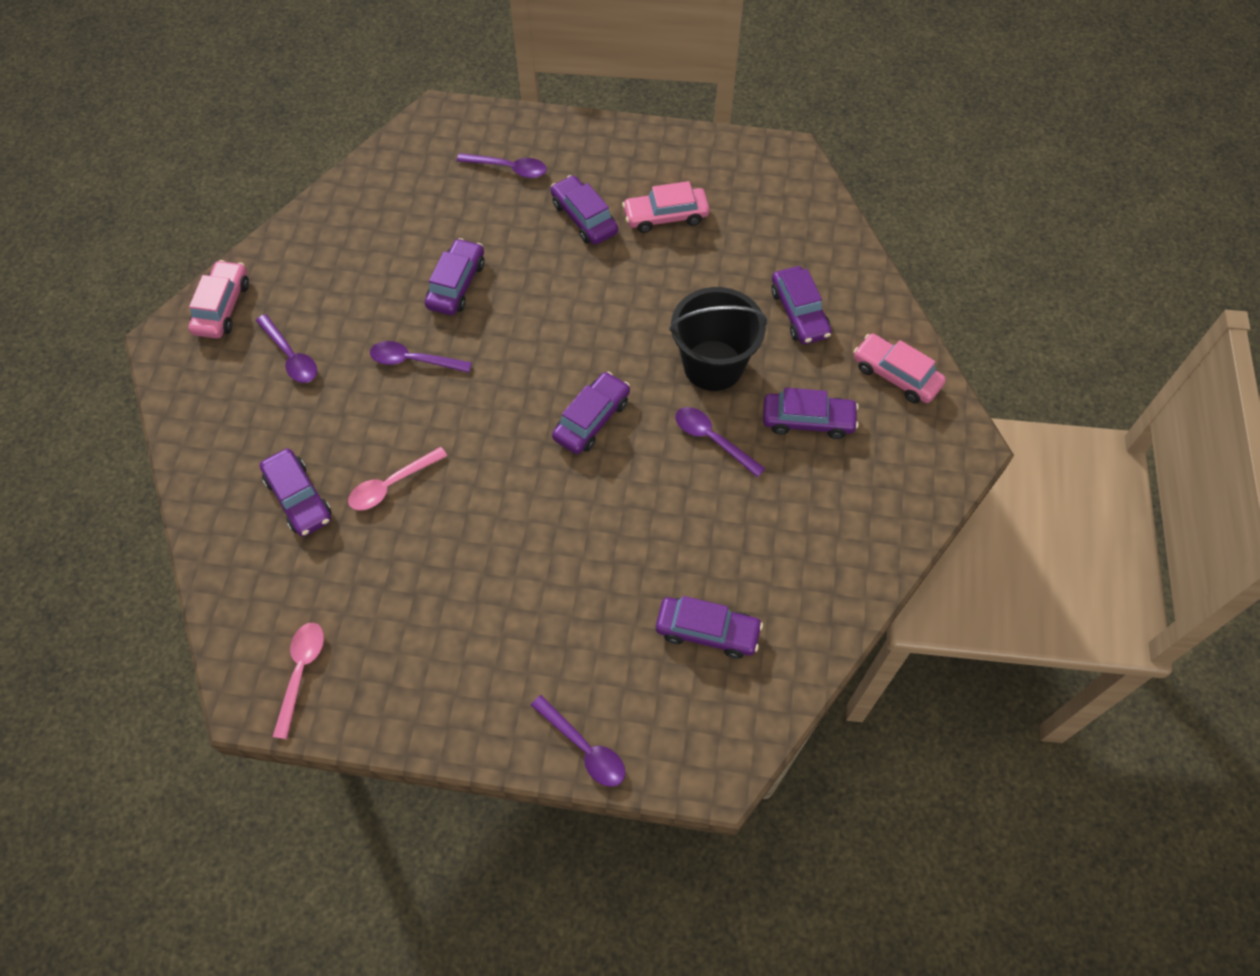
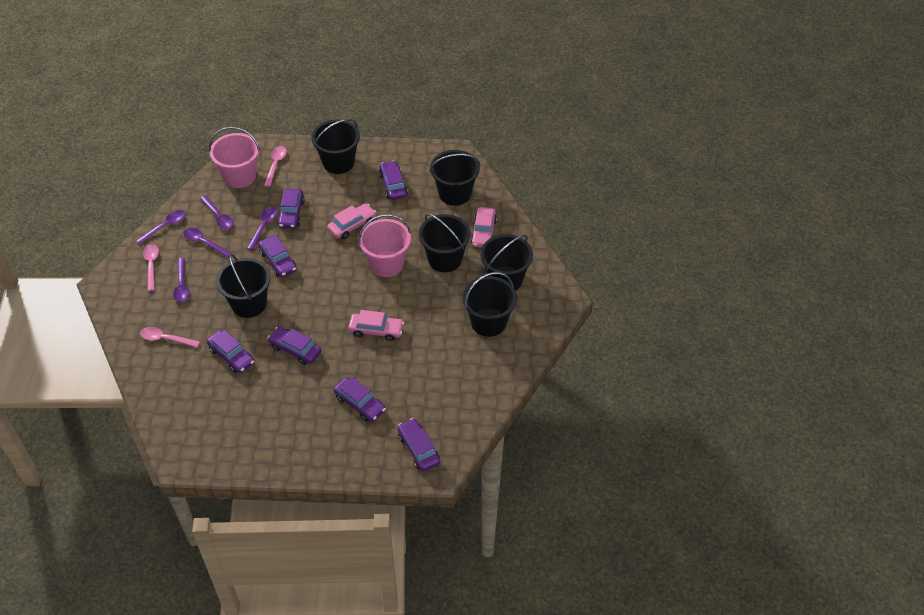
black bucket: [669,287,767,391] = 1 -> [216,254,271,318] [311,119,360,174] [419,213,471,272] [429,150,480,206] [463,272,517,337] [480,234,533,291] = 6
pink bucket: none = 0 -> [209,127,260,188] [358,214,411,277] = 2
pink spoon: [273,623,324,739] [348,447,447,510] = 2 -> [140,327,200,348] [143,244,159,291] [264,146,287,187] = 3

